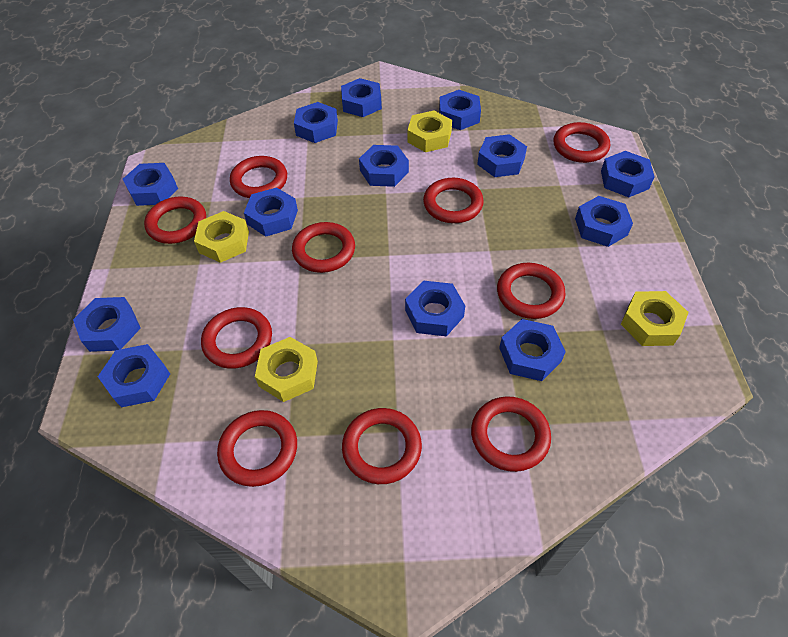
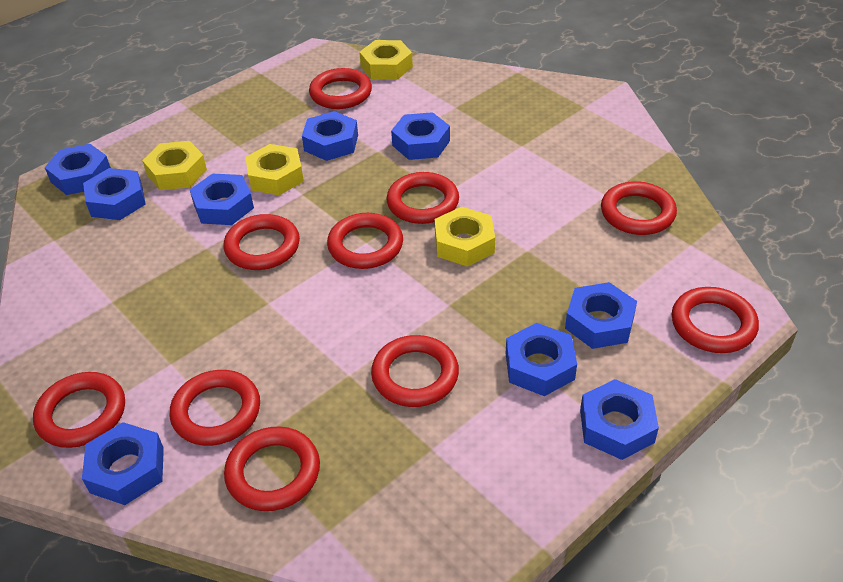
blue nut: [73,297,141,352] [98,344,170,407] [123,163,178,206] [244,187,298,236] [294,102,338,143] [341,78,382,117] [359,145,409,187] [405,281,465,336] [439,90,481,130] [477,134,527,177] [499,319,566,381] [575,196,633,247] [601,151,655,197] = 13 -> [45,144,111,195] [82,422,164,505] [83,168,146,220] [190,174,254,225] [302,111,358,161] [391,112,450,160] [506,323,577,396] [565,282,637,349] [580,379,659,460] = 9

